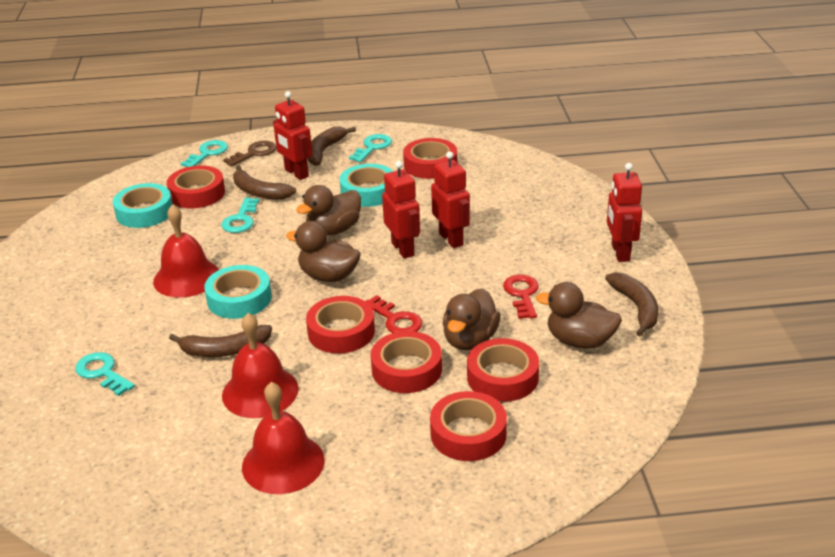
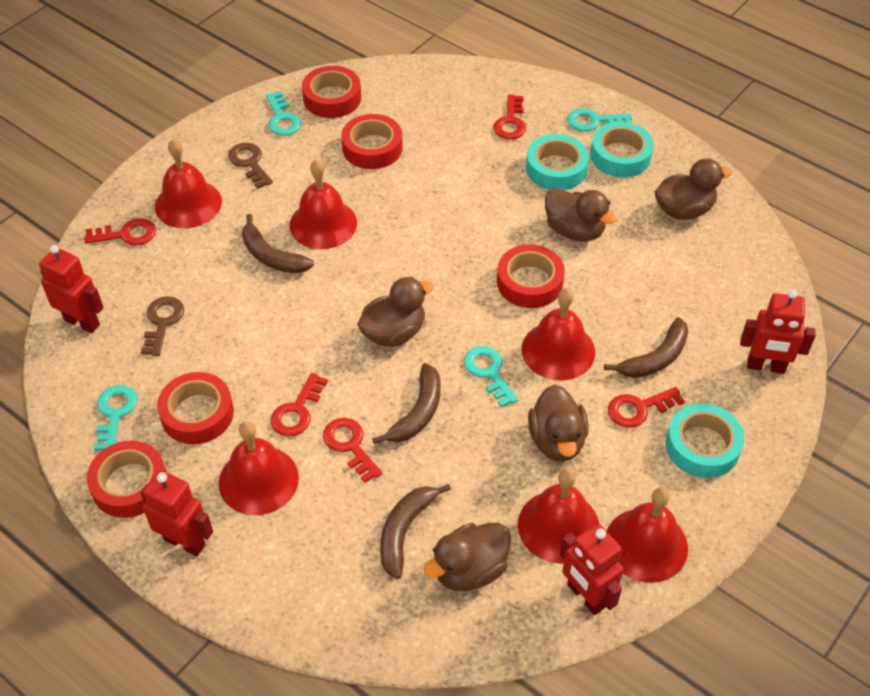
brown duck: [286,221,361,282] [296,185,361,236] [443,289,501,350] [536,282,622,349] = 4 -> [357,277,434,347] [424,522,511,591] [528,384,588,462] [545,188,617,242] [655,158,732,220] = 5
brown key: [223,141,276,167] = 1 -> [141,296,184,356] [228,143,273,189] = 2
red bell: [153,204,219,298] [222,313,299,418] [242,382,325,494] = 3 -> [155,139,222,228] [219,421,299,515] [290,159,357,249] [518,468,599,563] [522,288,595,381] [607,488,688,583] = 6
red key: [366,295,423,333] [503,275,539,319] = 2 -> [84,218,156,246] [270,373,328,437] [323,418,382,483] [493,94,526,140] [608,387,685,428] = 5
red tape: [167,166,225,208] [306,296,375,354] [371,331,442,393] [403,138,457,179] [430,391,507,461] [467,338,539,402] = 6 -> [87,441,167,518] [157,372,234,444] [302,66,361,118] [341,114,403,169] [497,244,565,308] = 5

